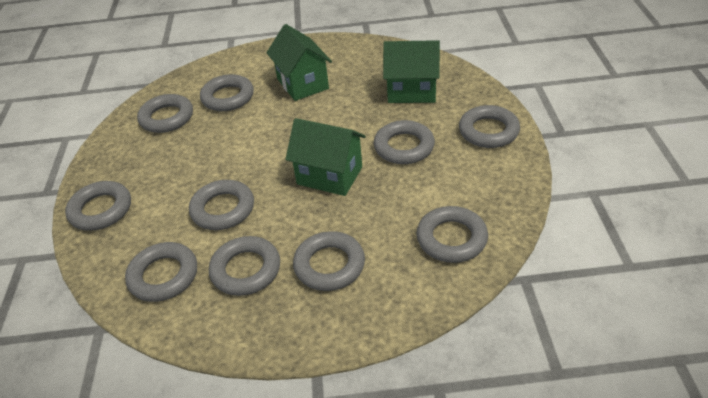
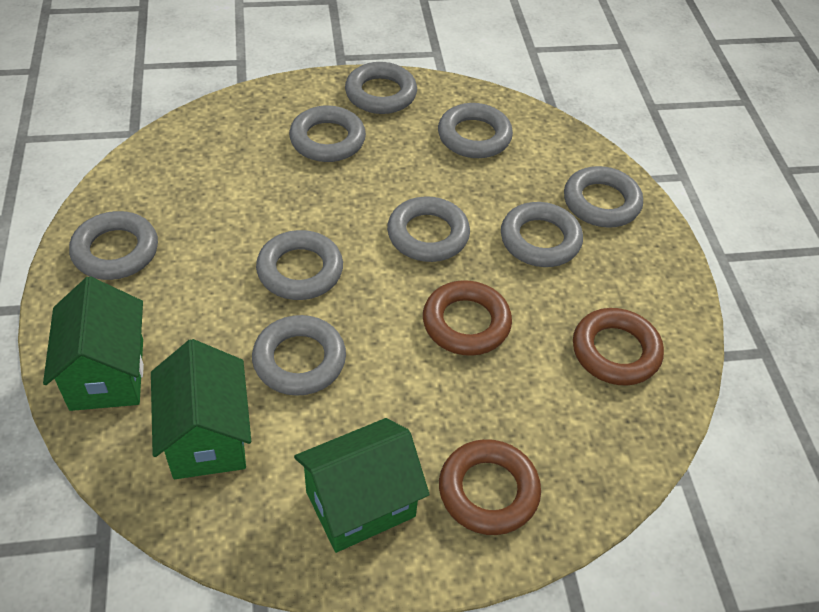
brown ring: none = 0 -> [423,280,512,356] [439,439,541,535] [573,308,664,386] = 3
grey ring: [65,181,131,231] [125,242,197,302] [137,94,193,133] [189,180,254,230] [200,74,254,111] [209,236,280,296] [293,231,365,291] [374,120,435,164] [417,206,488,263] [459,105,520,148] = 10 -> [69,211,158,280] [252,315,346,396] [256,230,343,300] [289,105,366,162] [345,62,417,114] [387,196,470,262] [438,103,513,158] [501,202,583,267] [564,166,643,228] = 9

